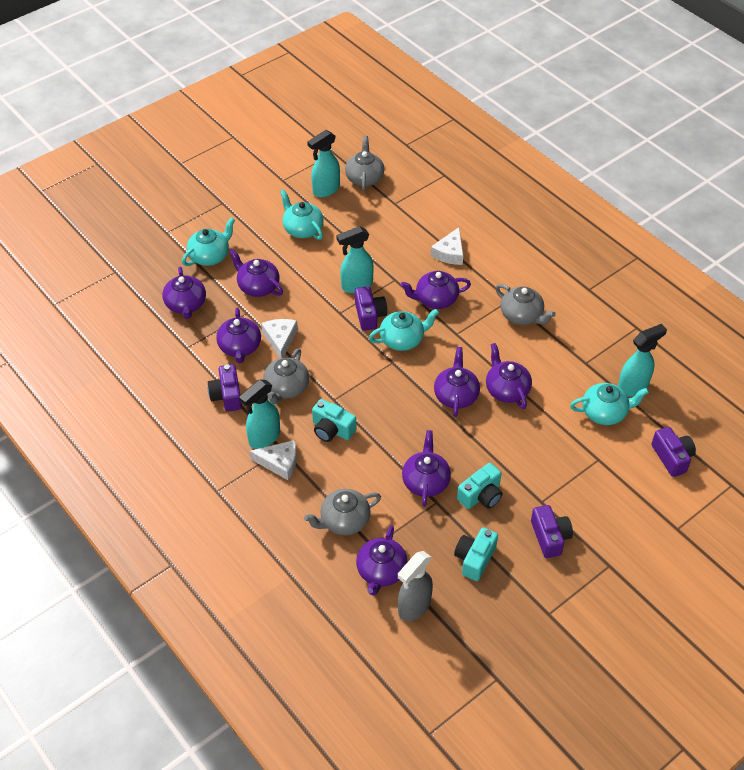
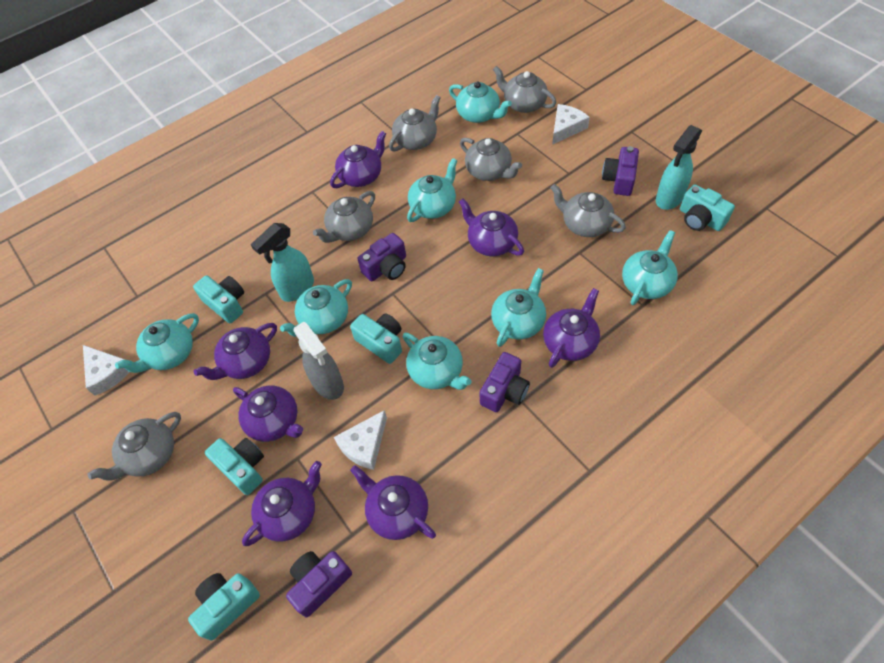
grey teapot: [263,348,309,404] [304,489,381,535] [345,136,385,191] [496,284,556,325] = 4 -> [88,412,181,480] [313,191,375,243] [389,95,441,152] [460,138,522,181] [493,66,556,113] [550,184,626,237] = 6
purple teapot: [162,267,206,319] [216,308,261,363] [229,249,283,297] [356,525,408,596] [401,271,471,309] [402,430,451,507] [434,347,480,417] [486,343,532,409] = 8 -> [194,323,277,380] [233,386,303,442] [242,461,322,546] [330,131,386,188] [350,465,436,540] [459,199,524,256] [543,288,600,368] = 7
turquoise camera: [312,399,357,442] [454,527,498,581] [457,463,502,509] = 3 -> [188,573,260,640] [193,275,244,323] [205,438,264,495] [350,313,402,364] [680,184,735,231] = 5
turquoise spray bottle: [239,380,280,449] [307,130,340,197] [336,226,374,293] [618,324,667,397] = 4 -> [251,223,314,302] [656,125,702,210] = 2
turquoise teapot: [182,217,235,266] [280,189,324,240] [369,309,439,351] [570,383,649,425] = 4 -> [115,313,199,373] [280,279,352,337] [403,333,472,390] [407,158,458,222] [449,81,512,123] [491,268,546,347] [622,230,678,305] = 7

